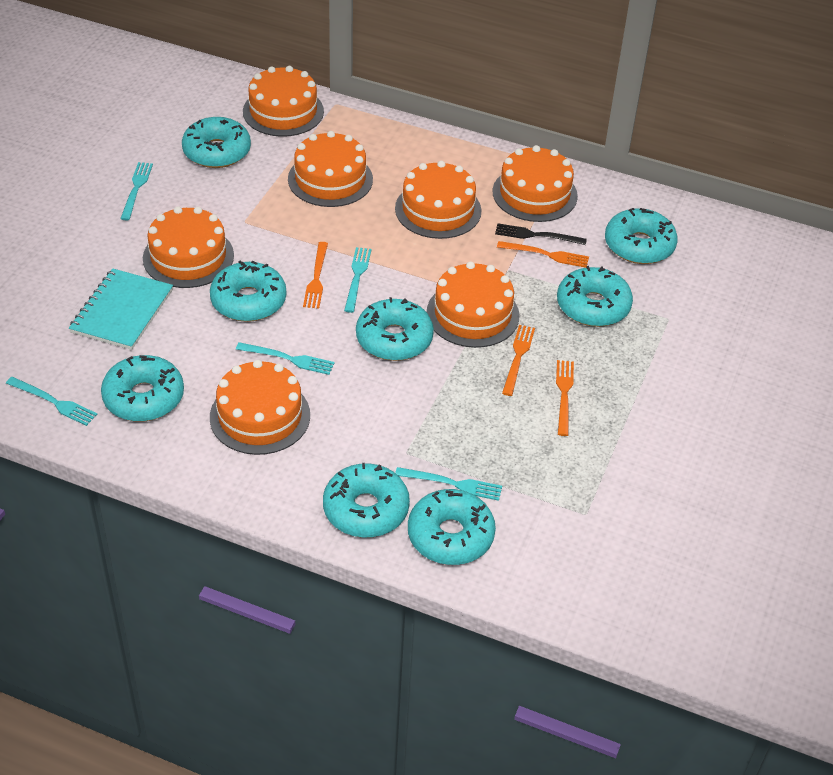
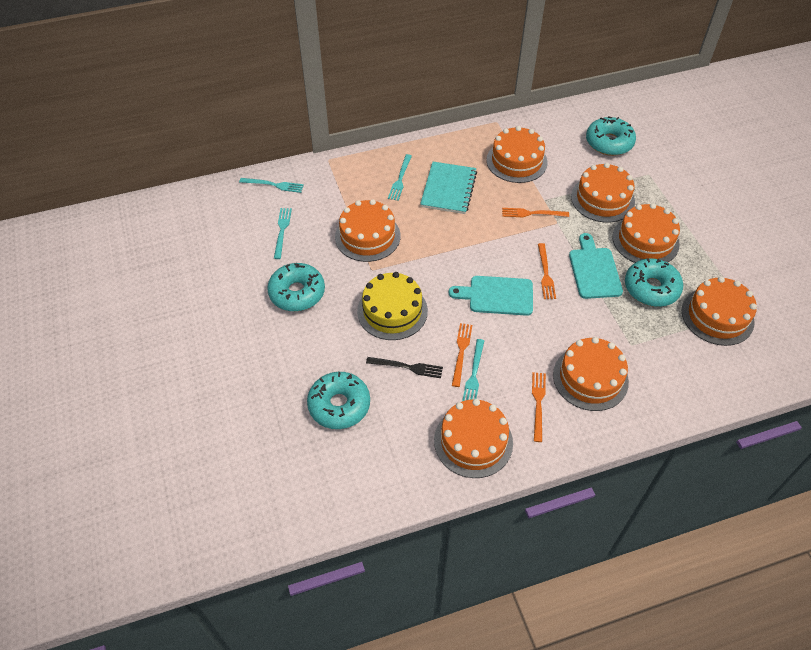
turquoise cutting board: none = 0 -> [449,276,533,316] [569,233,623,299] = 2
turquoise donut: [101,355,184,422] [182,117,251,168] [210,260,286,322] [323,463,410,538] [356,297,434,361] [408,489,496,565] [557,266,633,327] [605,208,678,264] = 8 -> [267,263,325,311] [307,372,370,429] [586,116,636,156] [625,258,683,307] = 4
turquoise fork: [6,377,97,426] [120,162,153,221] [236,342,334,375] [344,247,371,313] [395,467,502,501] = 5 -> [239,178,304,193] [274,208,292,259] [388,154,412,201] [462,339,484,401] = 4
yellow cake: none = 0 -> [357,272,428,340] = 1

